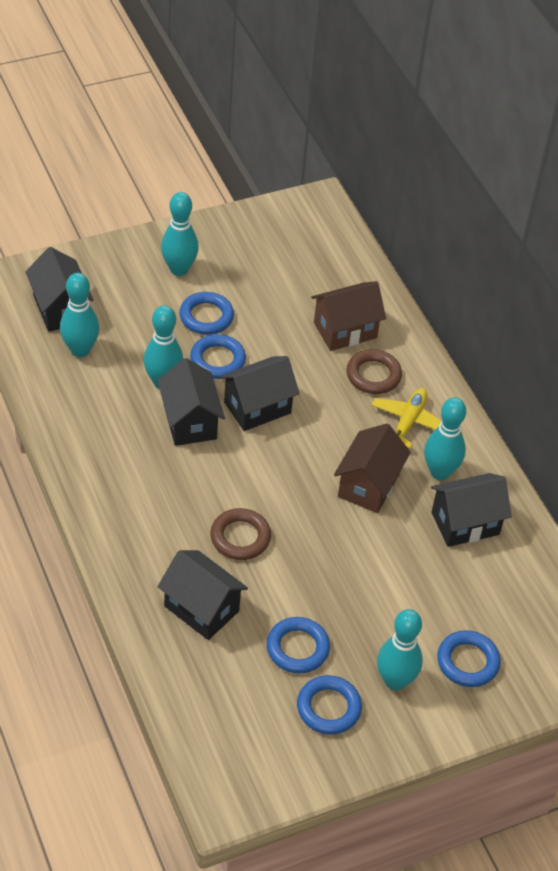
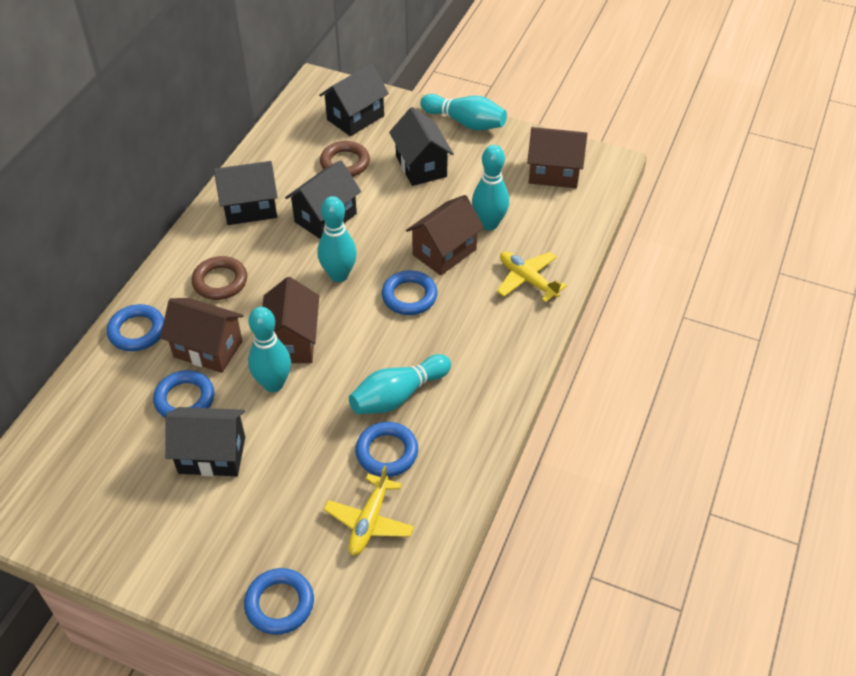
brown house: [311,281,386,351] [334,423,411,513] = 2 -> [160,298,244,373] [262,277,319,363] [406,195,484,276] [527,127,588,188] = 4
yellow plane: [372,388,441,448] = 1 -> [324,465,414,556] [497,252,567,302] = 2

